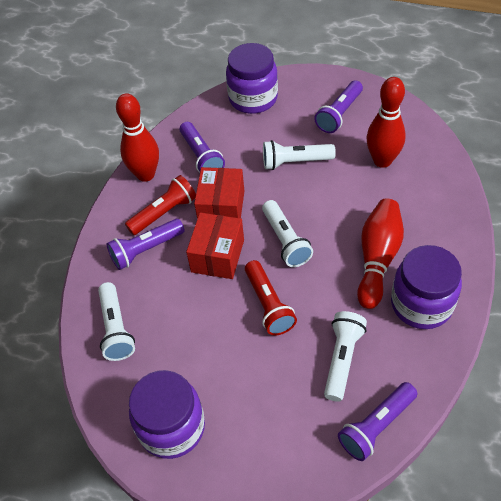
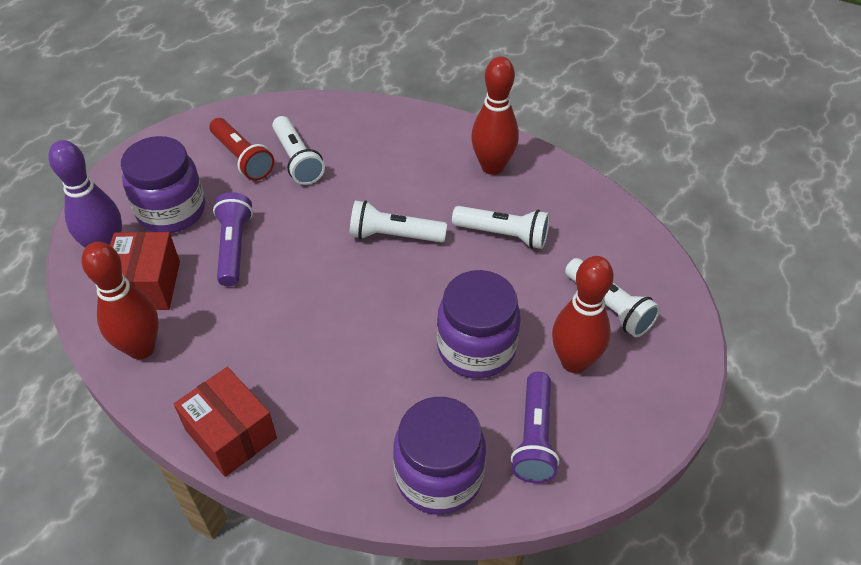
purple bowling pin: none = 0 -> [48,140,122,248] = 1
purple flashlight: [106,219,185,270] [179,122,225,172] [314,80,363,133] [338,382,417,461] = 4 -> [213,192,253,286] [511,372,560,483] = 2
red flashlight: [125,175,196,235] [245,260,297,336] = 2 -> [209,118,274,181] = 1

